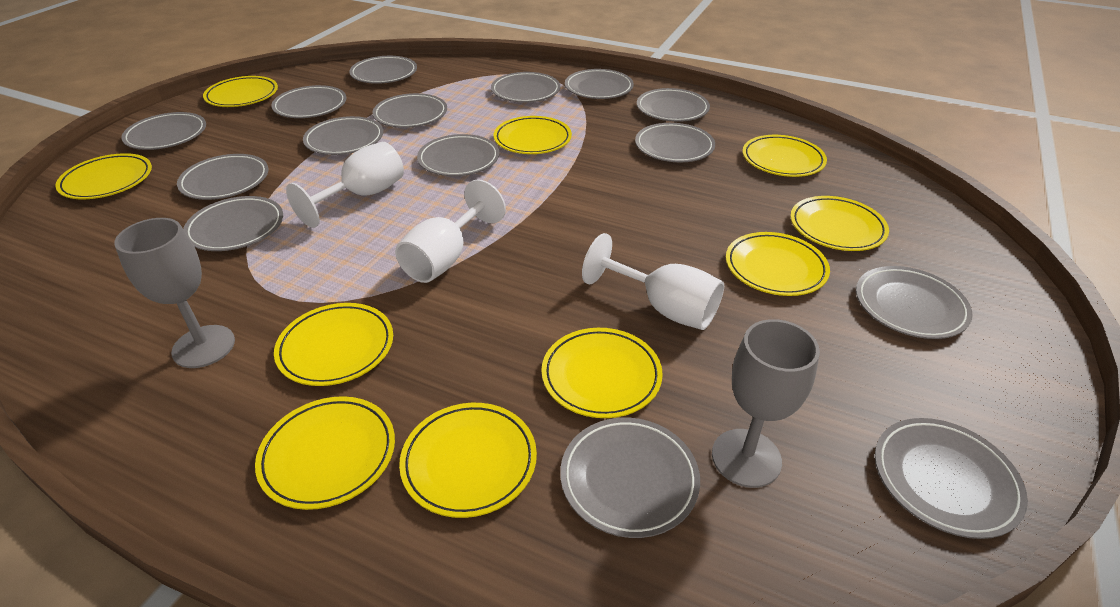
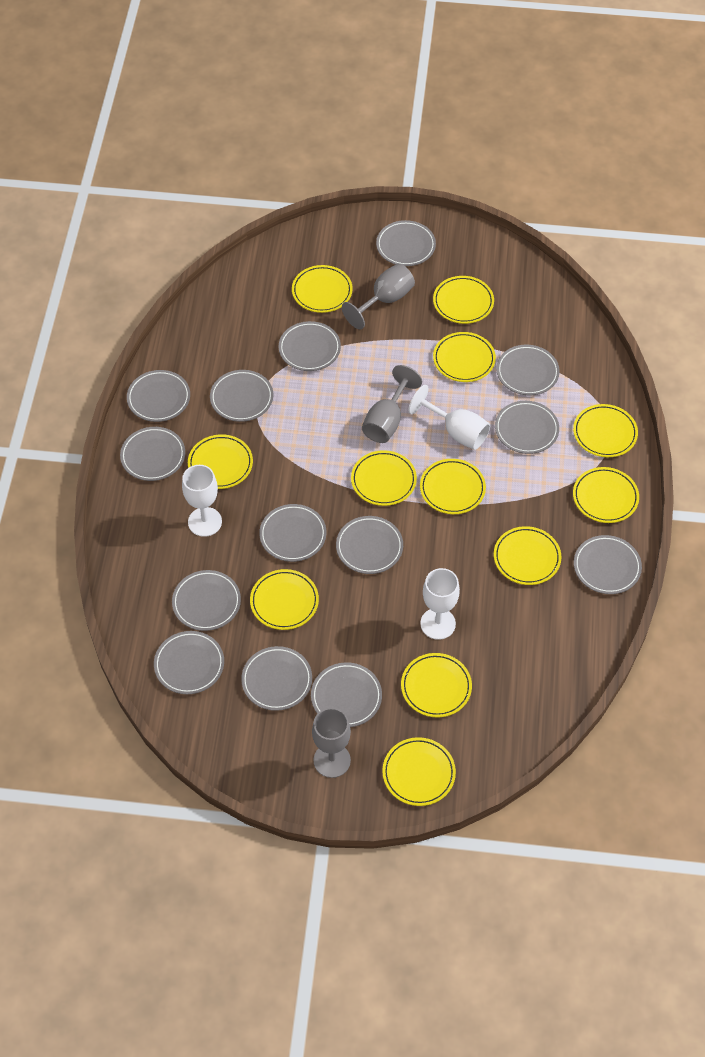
grey goblet: [114,218,235,368] [712,319,820,488] = 2 -> [312,708,351,778] [342,264,415,329] [362,365,422,443] = 3
grey plate: [121,112,206,150] [177,154,268,200] [183,196,283,251] [271,85,346,118] [303,116,383,155] [349,56,417,84] [372,93,447,128] [417,134,499,176] [491,72,560,102] [560,418,700,538] [565,69,634,99] [635,123,715,162] [637,88,710,122] [856,266,973,339] [875,418,1028,539] = 15 -> [120,427,185,481] [127,370,190,422] [154,631,224,694] [172,570,241,631] [210,370,273,422] [241,646,312,711] [259,504,326,562] [279,321,341,371] [311,662,382,727] [336,516,403,574] [376,220,436,266] [495,401,559,454] [496,345,560,395] [574,535,642,594] = 14
yellow plate: [55,153,152,199] [203,76,278,107] [255,396,395,510] [274,303,393,386] [399,403,537,518] [494,116,572,154] [541,328,663,418] [726,232,830,296] [742,135,827,177] [790,196,889,251] = 10 -> [188,434,253,489] [250,569,319,630] [292,265,353,313] [351,450,417,506] [382,737,456,806] [401,653,472,717] [420,459,486,514] [433,276,494,324] [433,332,496,382] [494,526,562,585] [573,404,638,457] [573,467,639,523] = 12

